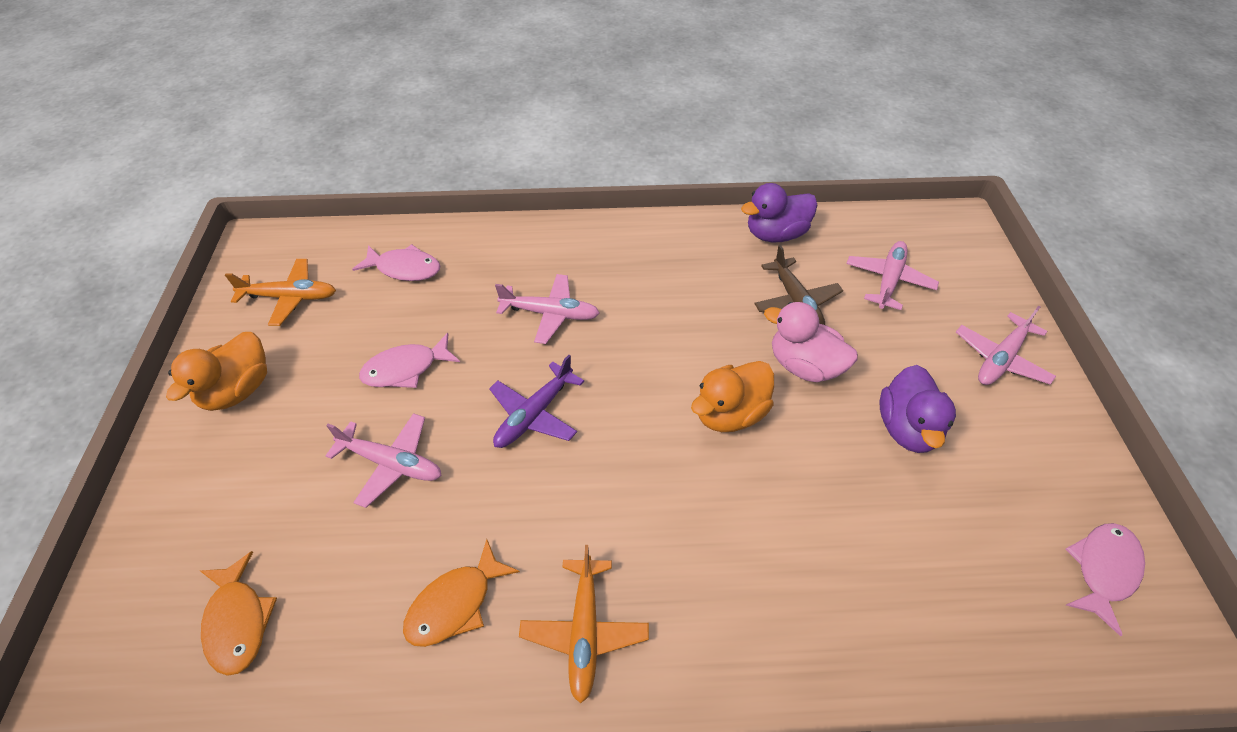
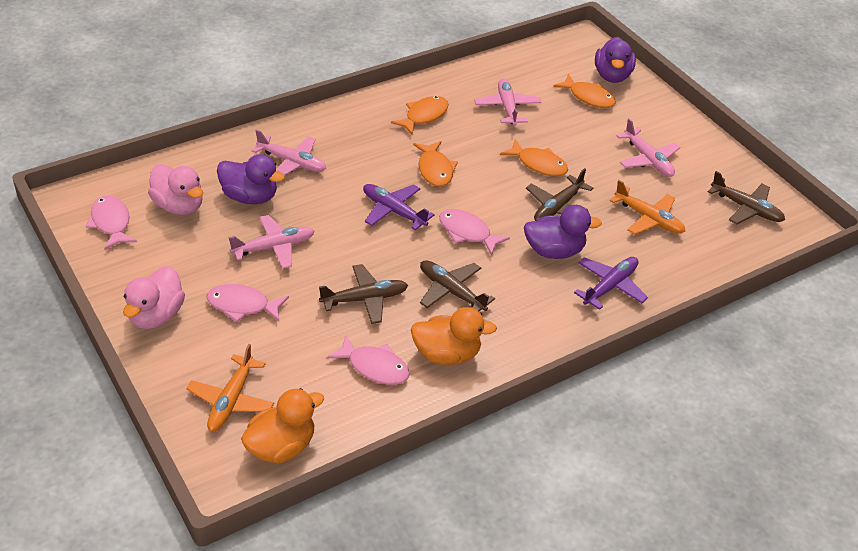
brown plane: [754,245,843,325] = 1 -> [319,264,408,324] [420,260,495,311] [526,168,593,221] [708,171,785,224] = 4
orange fish: [200,551,277,676] [403,539,520,647] = 2 -> [391,96,449,135] [413,141,458,187] [500,139,568,177] [553,74,616,108] = 4
pink duck: [764,302,858,382] = 1 -> [123,266,185,329] [148,164,203,215] = 2
pink fish: [352,244,441,281] [359,333,460,388] [1066,523,1145,636] = 3 -> [86,195,137,250] [207,284,289,322] [327,335,410,385] [439,209,510,256] = 4
purple duck: [741,183,817,242] [879,365,956,453] = 2 -> [217,154,285,204] [524,205,602,259] [595,37,636,83] = 3
purple plane: [489,355,584,448] = 1 -> [363,184,435,230] [574,257,648,310] = 2

